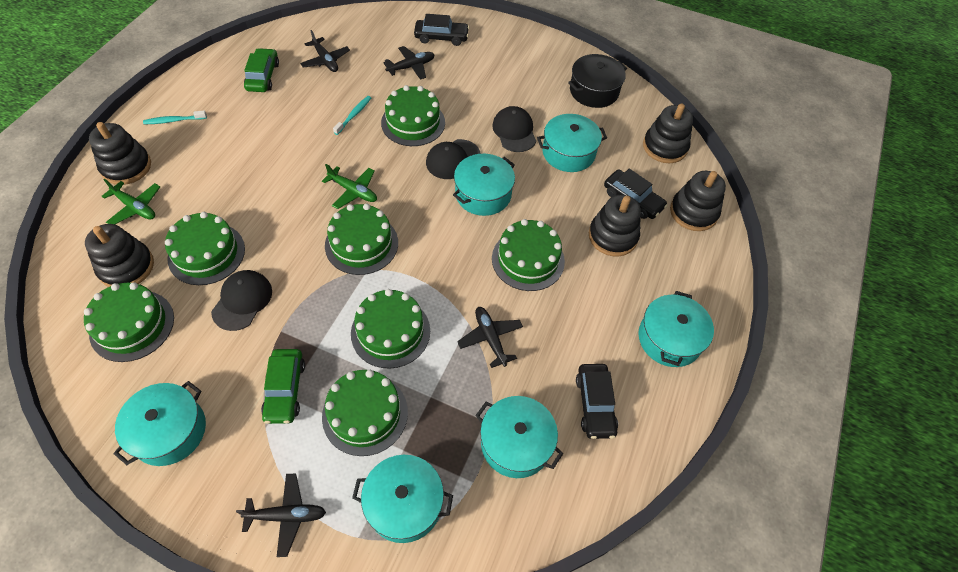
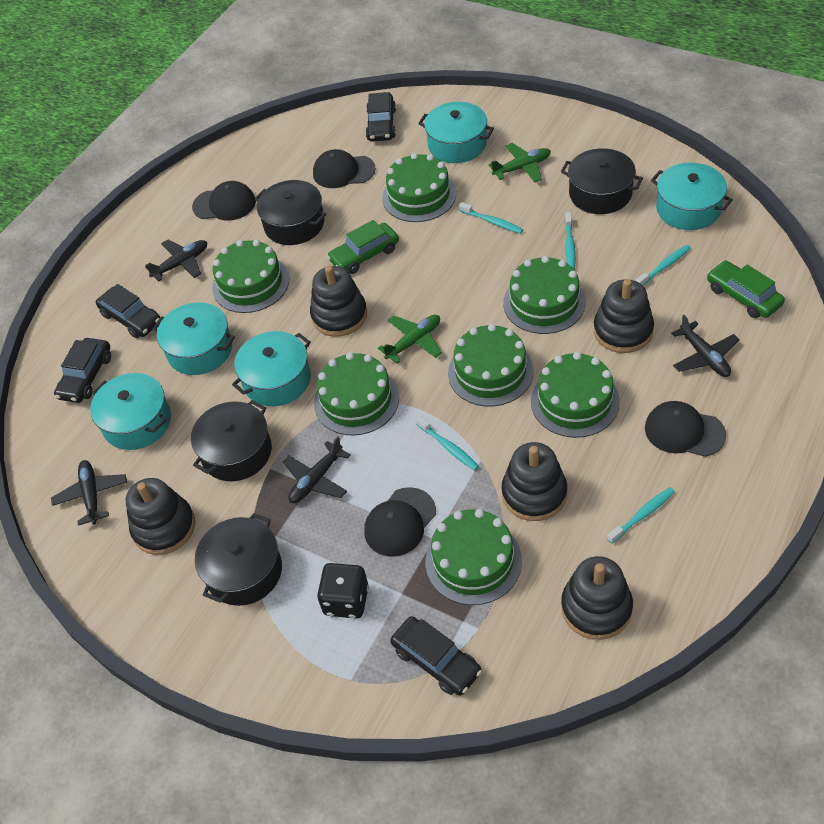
black cap: [211,270,272,331] [426,139,480,179] [492,106,536,152] = 3 -> [192,181,256,221] [313,149,376,188] [364,487,436,557] [645,401,726,457] = 4
black car: [414,14,469,46] [576,364,618,439] [604,169,668,219] = 3 -> [54,338,111,403] [96,284,160,338] [366,92,396,142] [390,616,482,696] = 4
black dice: none = 0 -> [317,563,369,619] = 1
black pot: [568,54,627,108] = 1 -> [191,400,272,481] [195,513,282,606] [255,180,326,245] [561,148,643,214] = 4
turquoise pot: [113,381,206,466] [352,455,453,543] [453,154,515,216] [475,396,563,478] [537,114,607,172] [638,291,714,367] = 6 -> [90,373,171,450] [153,302,235,375] [232,331,311,407] [418,102,494,163] [651,163,733,230] = 5
turquoise toothbrush: [143,110,207,124] [333,96,371,135] = 2 -> [416,416,479,471] [459,202,523,234] [565,212,576,270] [607,487,675,544] [636,245,691,286] = 5

